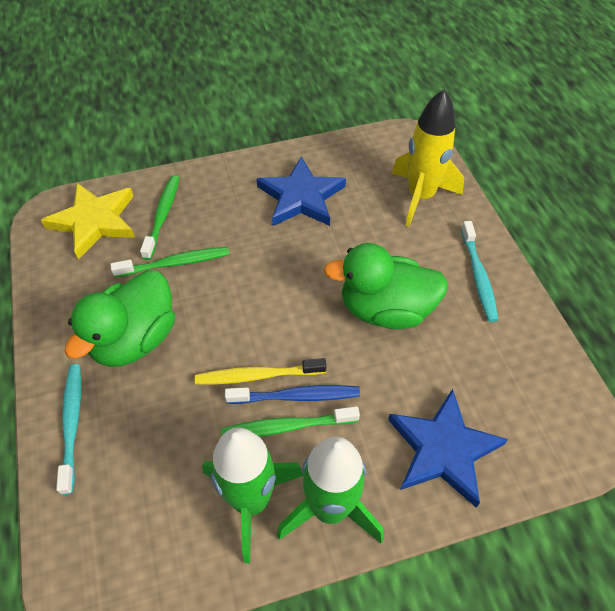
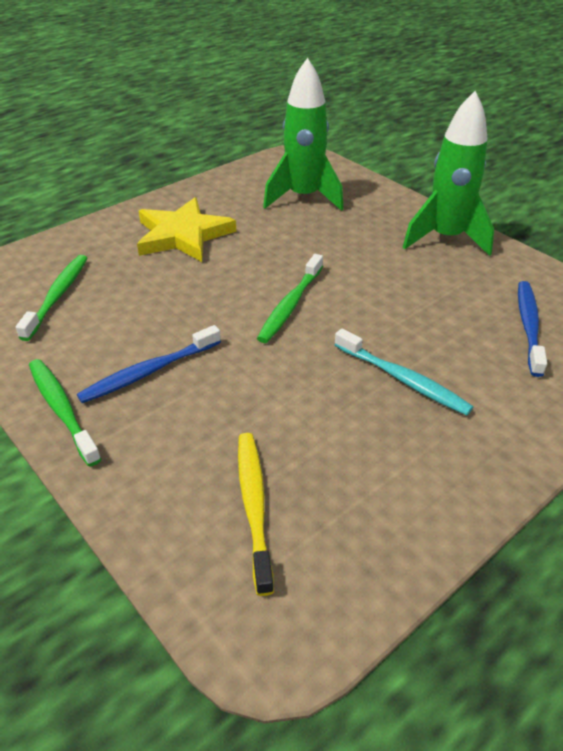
blue star: [257,156,346,226] [388,389,508,507] = 2 -> none = 0
blue toothbrush: [225,385,360,404] = 1 -> [77,325,221,403] [518,281,547,377] = 2
green duck: [64,270,175,367] [324,243,448,329] = 2 -> none = 0
turquoise toothbrush: [56,364,81,495] [461,221,498,322] = 2 -> [335,329,473,415] = 1
yellow rocket: [392,89,464,227] = 1 -> none = 0

